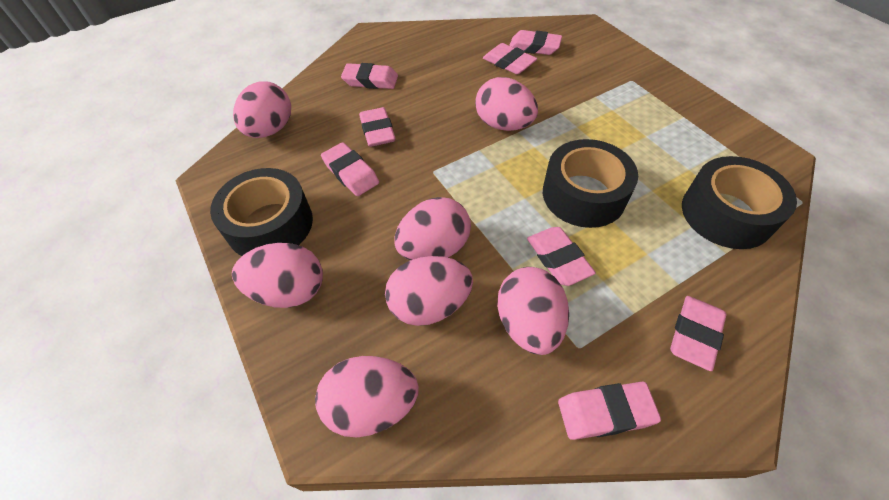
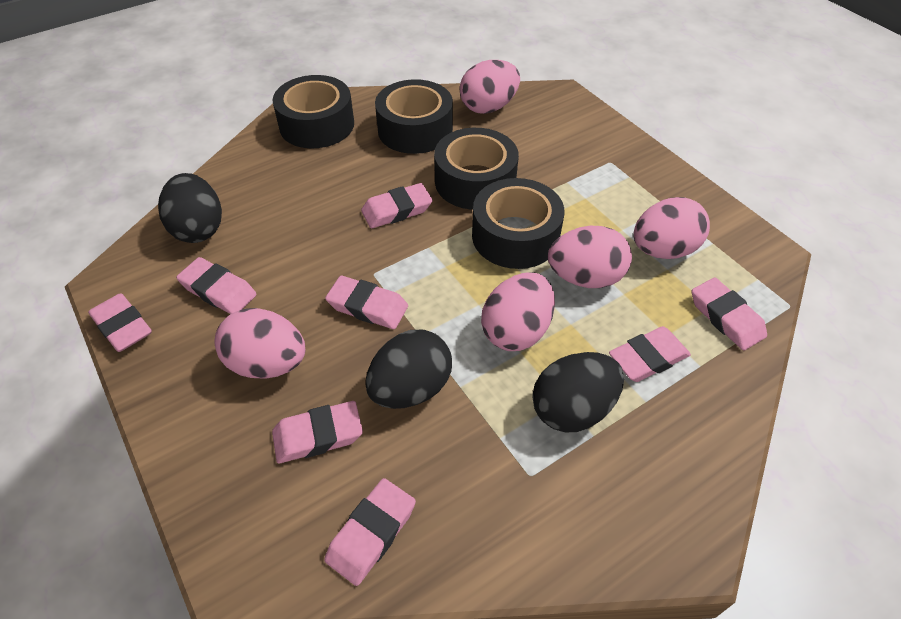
black egg: none = 0 -> [158,173,222,243] [365,330,452,409] [532,352,624,432] = 3
black tape: [210,168,313,256] [543,139,638,228] [682,156,797,249] = 3 -> [273,75,354,148] [375,79,453,154] [434,128,519,210] [472,178,564,269] = 4
pink egg: [232,243,323,308] [233,81,291,138] [315,356,418,437] [385,256,473,326] [395,197,471,260] [475,77,538,131] [497,267,569,355] = 7 -> [214,308,305,379] [459,60,520,114] [481,272,555,351] [548,226,632,288] [633,197,710,259] = 5

